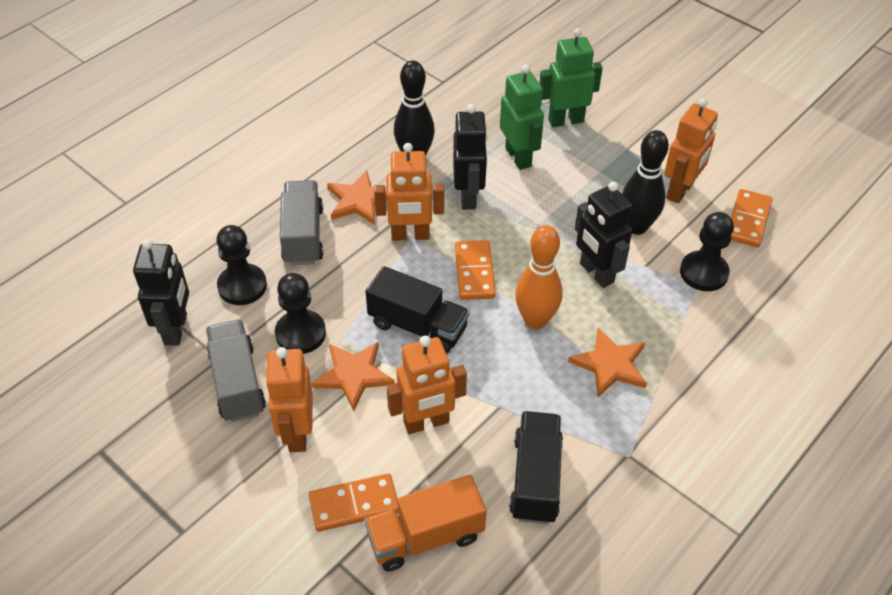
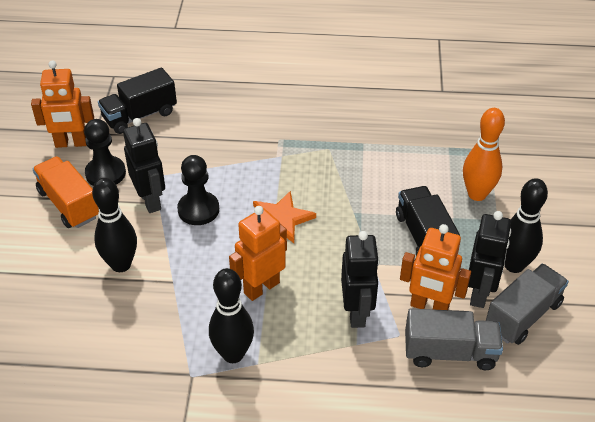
black bowling pin: [394,60,435,155] [622,130,669,235] = 2 -> [92,178,137,272] [209,268,254,363] [505,178,548,273] = 3
black pawn: [216,225,267,305] [275,273,326,354] [680,212,734,291] = 3 -> [84,119,126,186] [177,155,219,225] = 2
green robot: [500,65,544,170] [539,28,603,127] = 2 -> none = 0
orange domino: [309,474,398,532] [455,240,496,300] [731,189,773,247] = 3 -> none = 0
orange robot: [265,347,313,452] [374,143,444,241] [387,336,467,434] [664,98,718,204] = 4 -> [31,61,94,148] [229,206,287,301] [400,224,471,310] = 3
orange star: [312,342,395,411] [327,170,387,225] [568,328,647,397] = 3 -> [253,191,316,243] = 1

